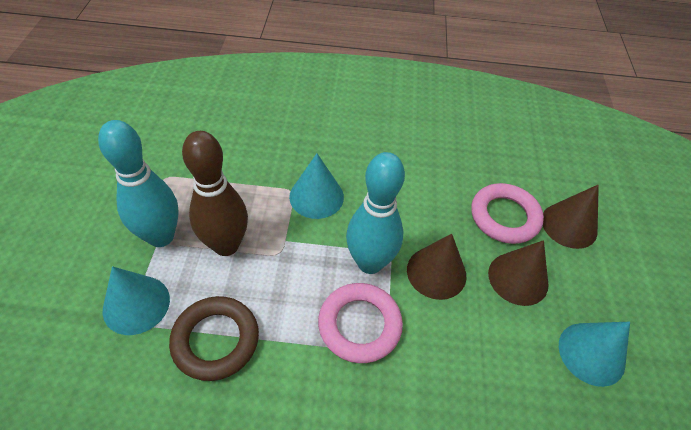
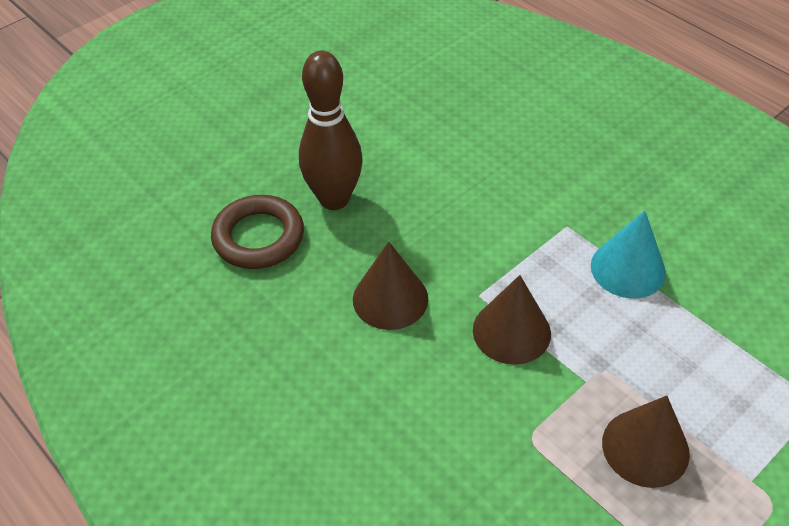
pink ring: [318,283,403,363] [471,183,544,244] = 2 -> none = 0
turquoise bowling pin: [98,120,179,247] [346,152,405,274] = 2 -> none = 0
turquoise cone: [103,266,170,335] [289,154,344,219] [559,322,630,387] = 3 -> [591,211,666,298] = 1

